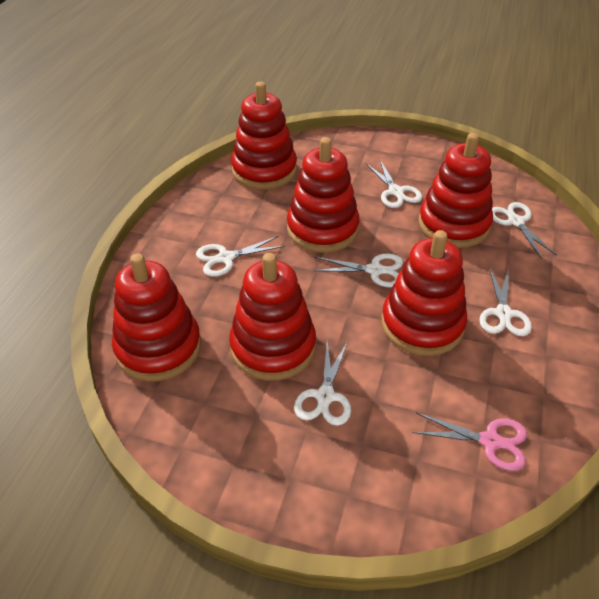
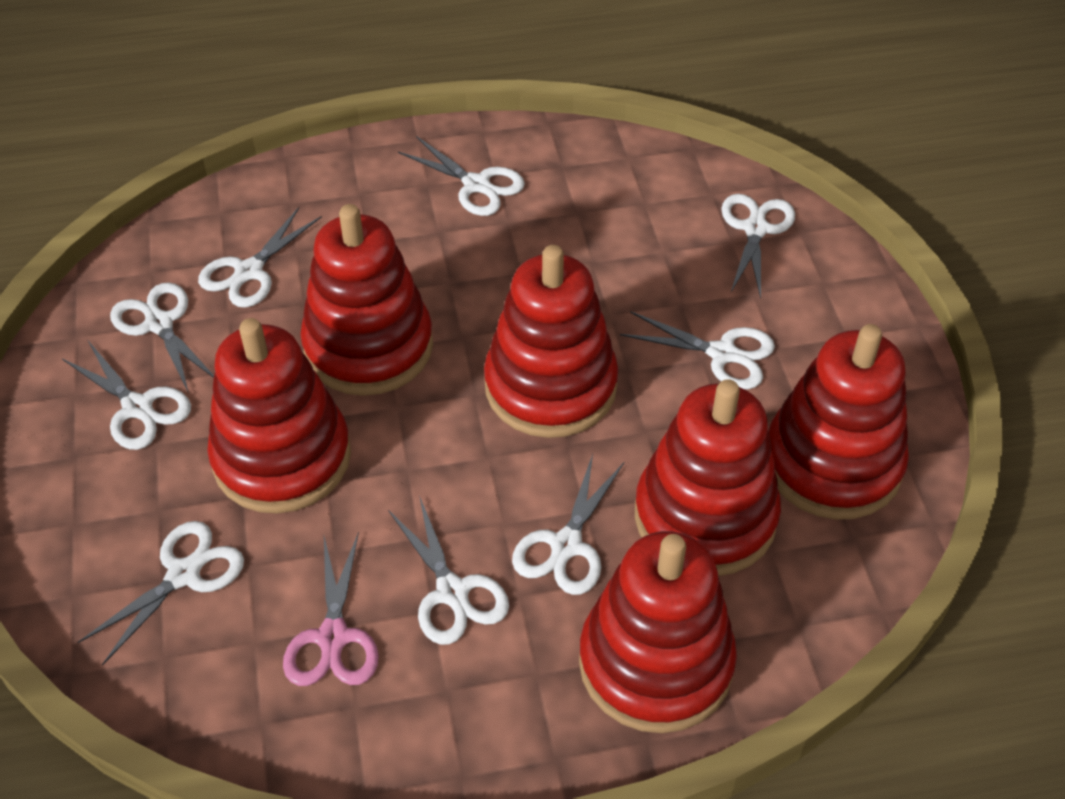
white scissors: [196,236,285,277] [294,342,351,426] [313,253,403,288] [366,160,422,208] [479,267,532,336] [492,202,557,259] = 6 -> [62,341,191,450] [78,521,244,666] [110,282,214,394] [198,207,322,308] [388,495,509,645] [398,136,525,216] [512,454,624,595] [620,311,775,389] [721,194,795,299] = 9

